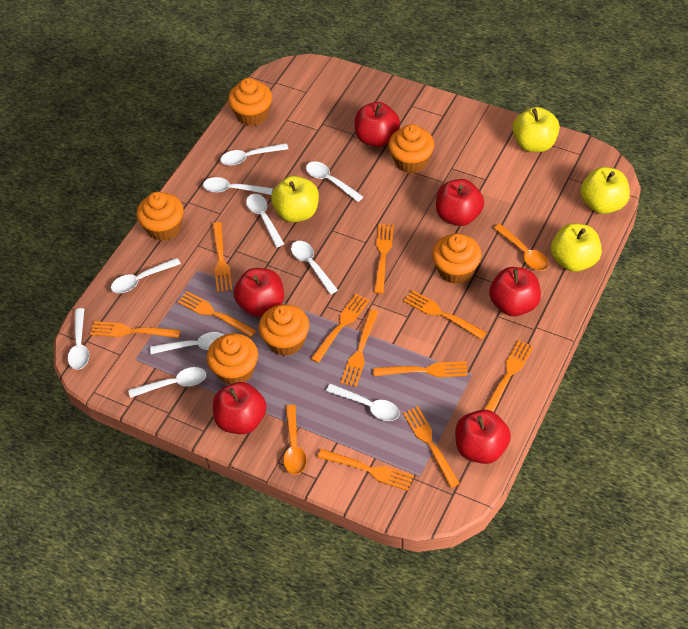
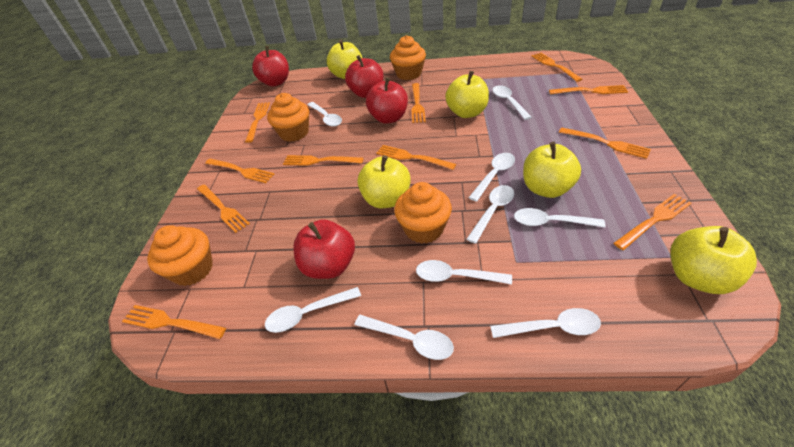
orange cupcake: [136,192,184,241] [207,333,258,385] [228,78,272,126] [259,304,309,356] [388,124,434,173] [432,233,481,284] = 6 -> [147,225,213,286] [267,93,309,142] [390,35,426,80] [394,182,452,244] = 4
orange spoon: [283,405,307,475] [493,224,549,271] = 2 -> none = 0
red apple: [213,382,267,434] [234,268,284,317] [354,102,400,147] [436,179,484,226] [455,410,511,464] [489,267,541,316] = 6 -> [252,46,289,87] [293,219,355,279] [345,55,384,98] [366,77,408,124] = 4
white spoon: [68,308,89,370] [111,258,181,293] [128,367,206,398] [150,332,224,354] [203,177,273,195] [220,143,288,166] [246,194,284,247] [291,241,338,295] [306,161,363,202] [326,384,400,421] = 10 -> [265,287,361,333] [307,102,342,127] [354,315,454,360] [416,260,512,285] [467,185,514,244] [469,153,515,202] [490,308,601,338] [493,85,532,120] [514,208,606,228] = 9
yellow apple: [271,176,319,222] [513,107,560,152] [551,223,602,272] [580,167,630,214] = 4 -> [327,40,362,79] [357,155,411,208] [445,71,489,118] [523,142,581,198] [670,226,757,294] = 5

